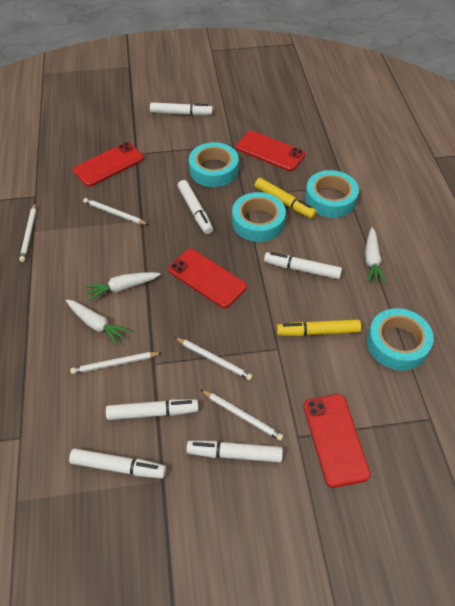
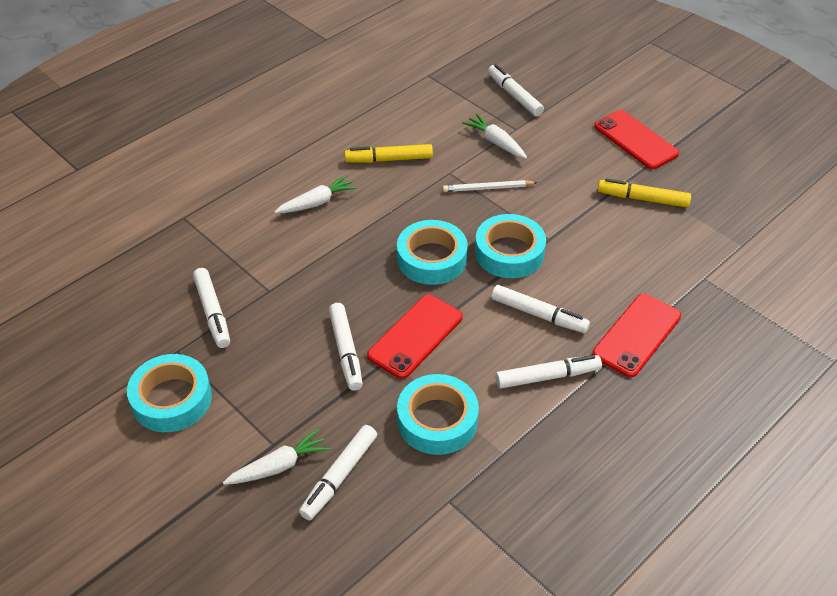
red phone: [73,142,144,187] [168,249,247,308] [236,131,305,171] [304,394,371,488] = 4 -> [367,295,463,379] [592,294,681,378] [594,110,679,169] = 3
white pencil: [19,204,36,262] [70,352,162,374] [83,198,149,225] [174,337,253,380] [201,390,283,441] = 5 -> [443,180,538,192] = 1

